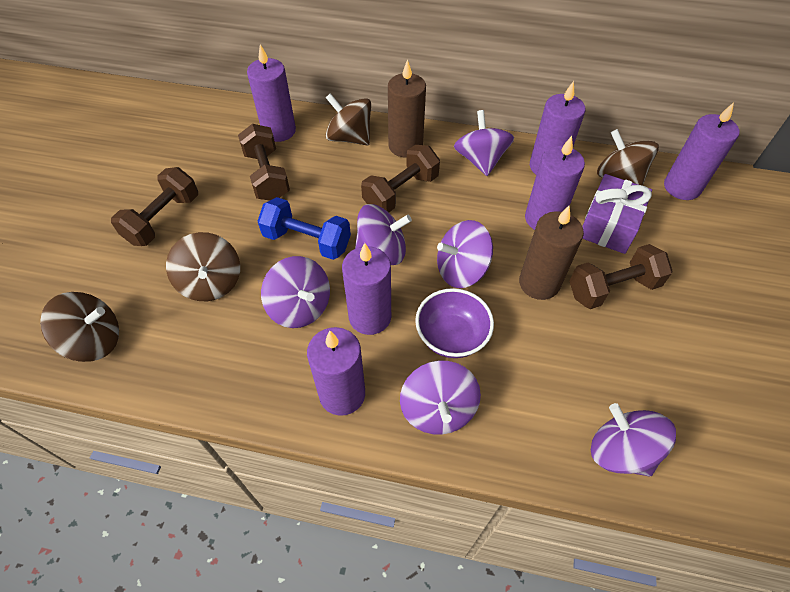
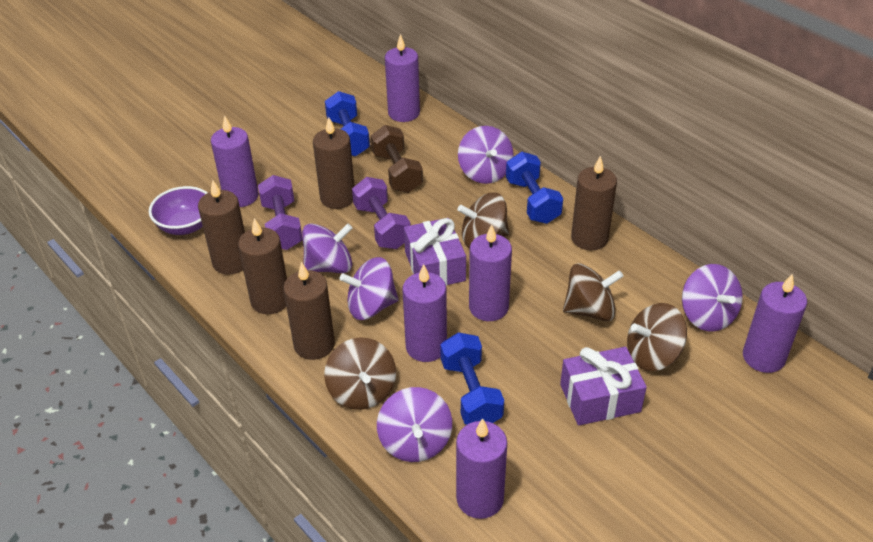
blue dumbbell: [258,197,351,260] = 1 -> [325,91,370,157] [440,332,504,425] [506,152,563,224] = 3
brown candle: [388,59,426,157] [519,206,584,300] = 2 -> [198,180,245,275] [238,218,287,314] [283,262,335,360] [313,117,355,209] [571,156,617,250] = 5
brown dumbbell: [111,167,198,246] [238,124,290,200] [361,145,440,212] [569,244,673,309] = 4 -> [371,125,423,193] = 1
purple dumbbell: none = 0 -> [258,175,303,250] [352,177,411,249] = 2
purple gift: [582,174,652,254] = 1 -> [404,218,466,286] [560,347,647,425] = 2
purple spinning top: [261,256,330,328] [355,204,412,265] [400,360,481,434] [437,220,493,288] [454,110,514,176] [591,403,676,477] = 6 -> [302,223,352,273] [340,257,399,320] [377,387,452,462] [458,126,514,184] [682,264,743,332] = 5

